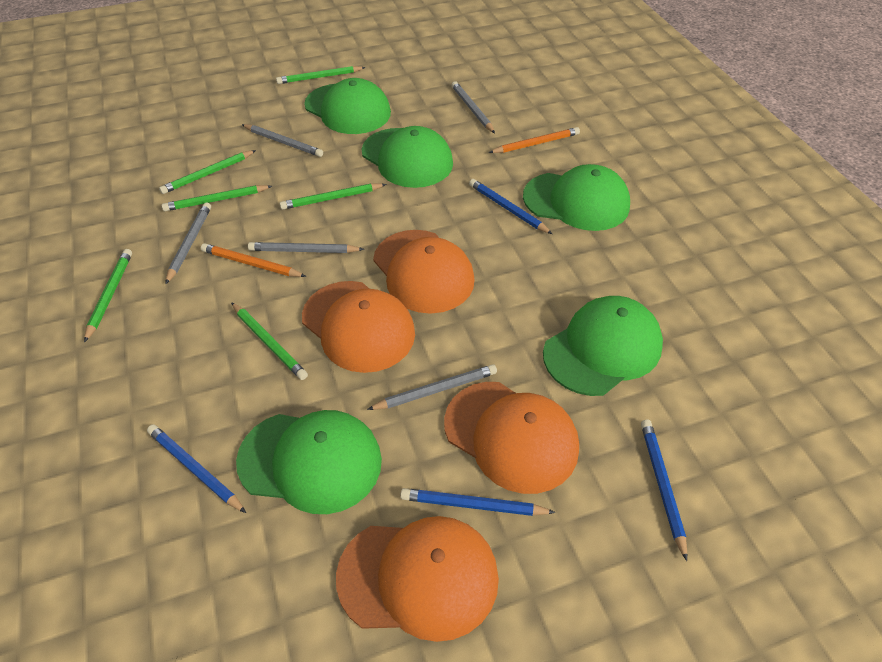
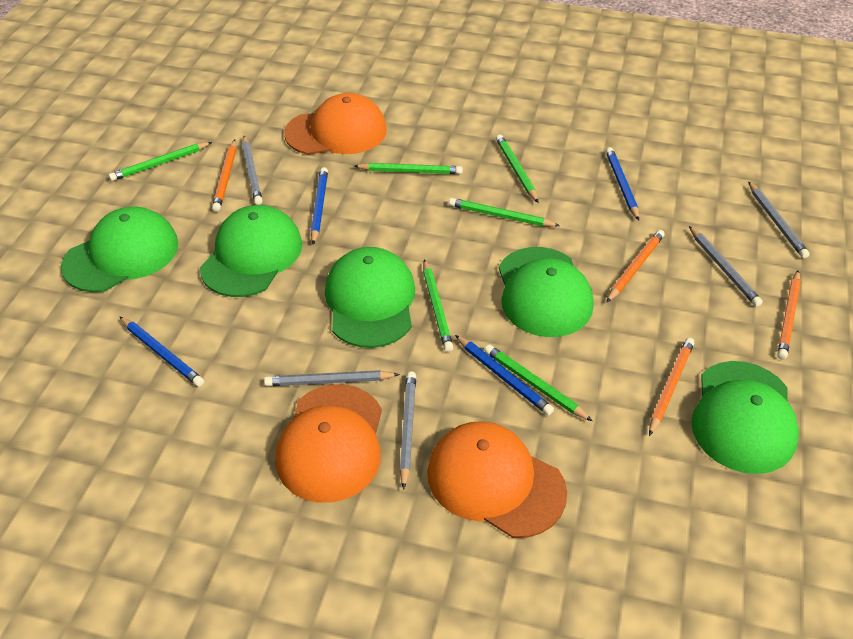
orange cap: [302,281,415,373] [336,516,499,642] [373,230,475,314] [444,382,579,494] = 4 -> [275,384,382,503] [284,93,387,155] [427,421,567,538] = 3
orange pencil: [201,243,306,277] [489,127,580,153] = 2 -> [212,140,236,212] [606,230,665,303] [649,338,694,436] [777,270,801,359] = 4

